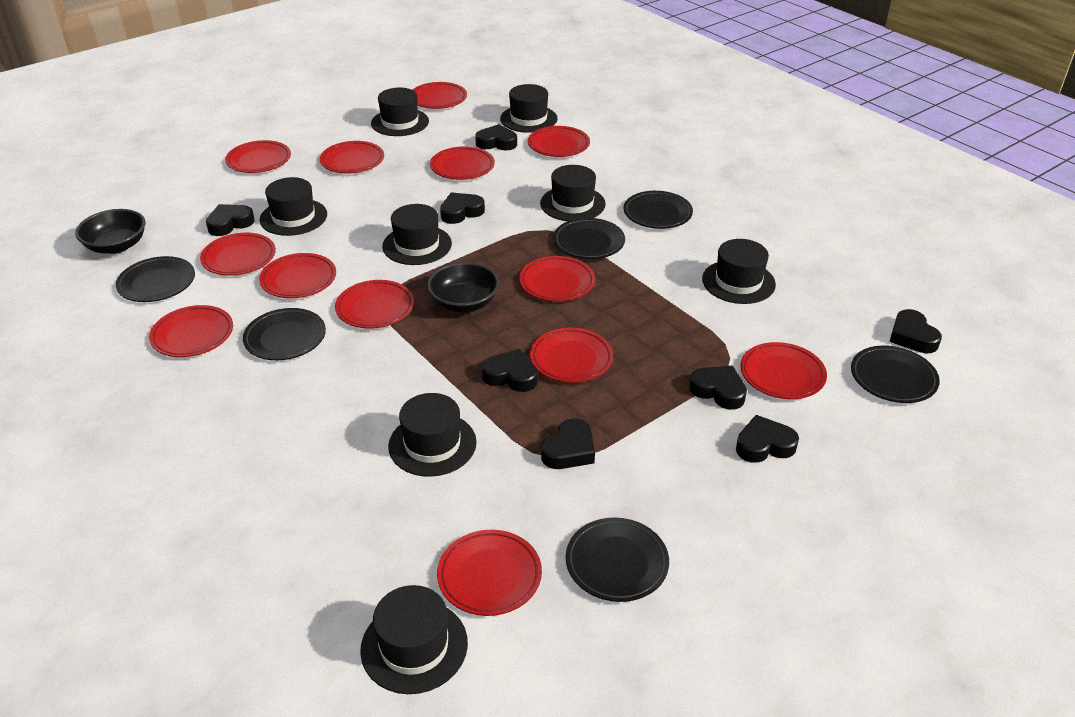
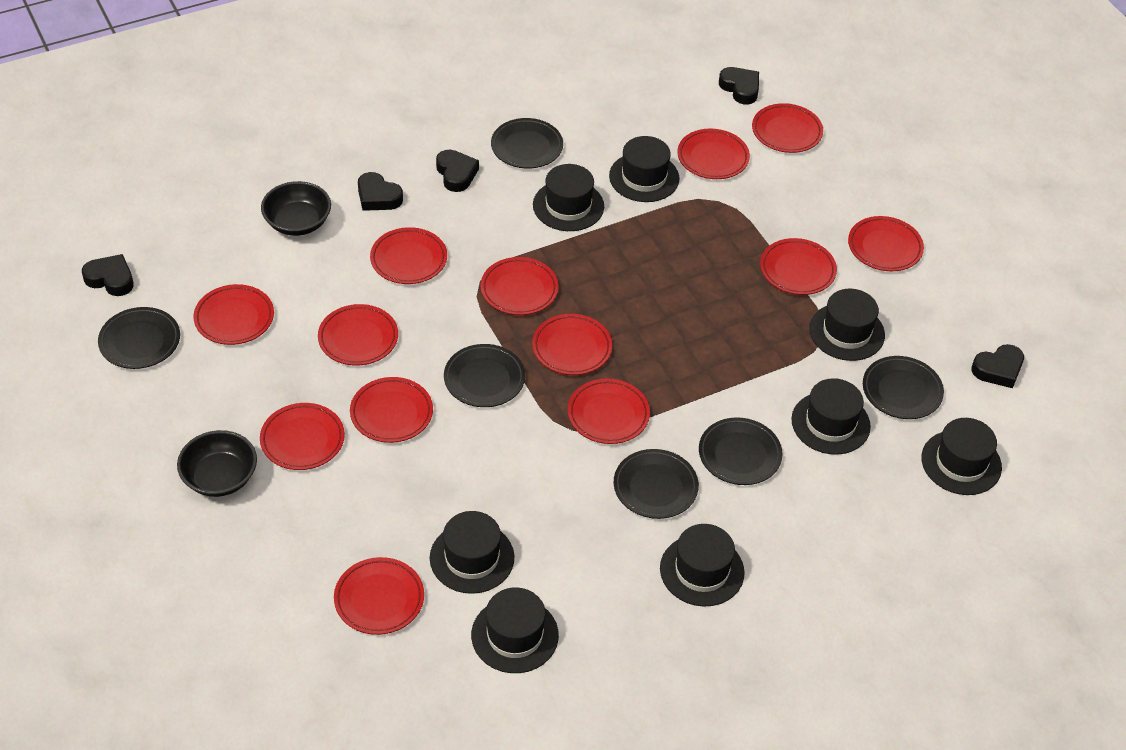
black heart: [206,204,255,236] [440,192,485,224] [475,124,517,150] [481,349,538,392] [541,418,595,469] [689,366,747,410] [736,415,799,463] [889,309,942,353] = 8 -> [82,254,134,296] [358,172,403,211] [436,150,479,192] [719,67,759,104] [972,344,1024,388] = 5

